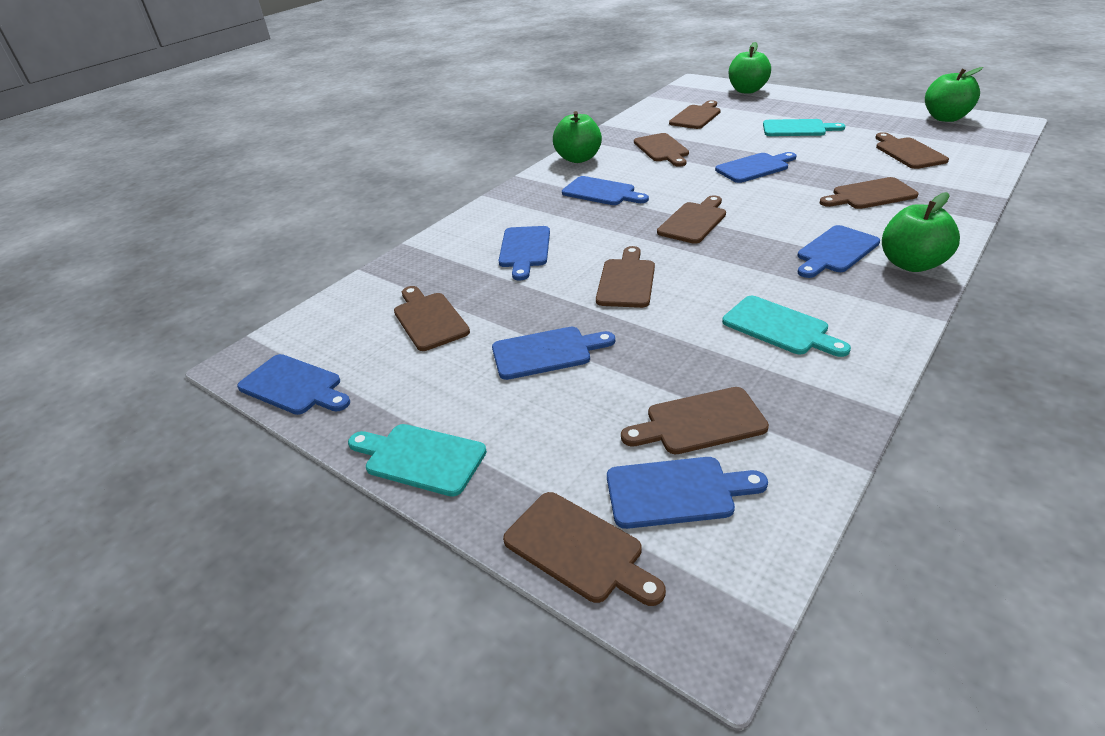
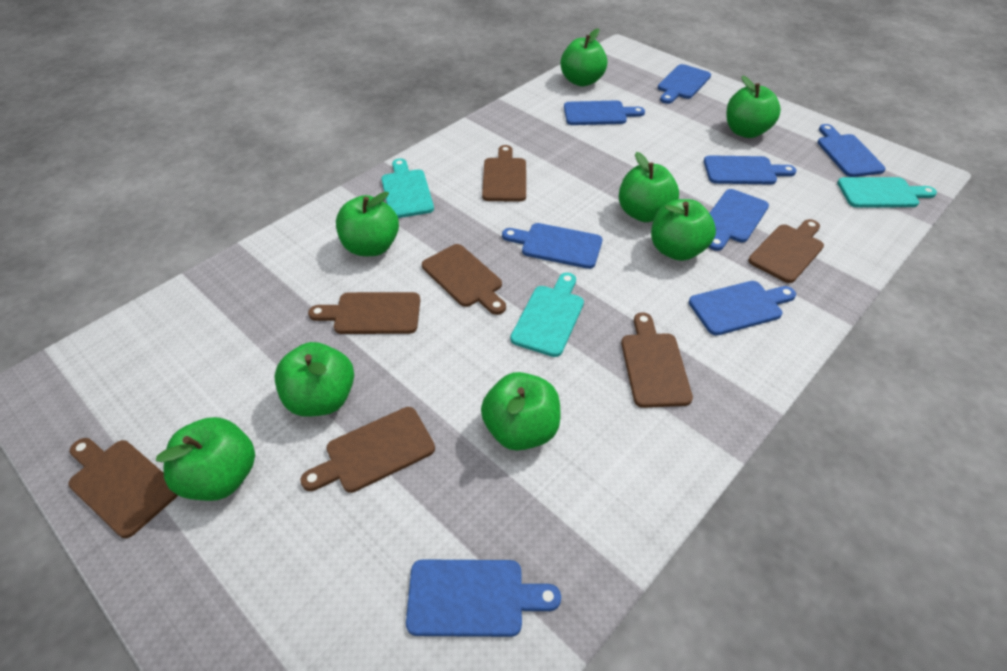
blue cutting board: [237,354,350,415] [492,327,615,380] [498,226,550,281] [562,176,649,205] [607,457,768,529] [715,152,797,183] [797,225,880,278] = 7 -> [406,560,561,637] [502,223,602,269] [564,101,645,125] [658,64,711,104] [689,281,796,335] [704,155,797,185] [709,189,769,251] [817,124,886,177] = 8
brown cutting board: [394,286,470,351] [503,492,666,606] [596,246,655,308] [621,387,769,454] [634,133,689,167] [657,195,726,244] [669,100,721,129] [820,177,918,209] [875,132,949,169] = 9 -> [68,438,178,538] [300,407,435,493] [308,292,420,334] [422,244,506,315] [482,145,526,202] [621,312,693,408] [748,219,824,283] = 7
green apple: [553,111,602,163] [729,42,771,94] [882,192,960,272] [925,67,983,122] = 4 -> [156,417,255,501] [274,342,354,417] [336,192,399,256] [481,372,561,451] [560,28,607,86] [619,152,679,222] [651,199,716,261] [727,76,781,138] = 8

